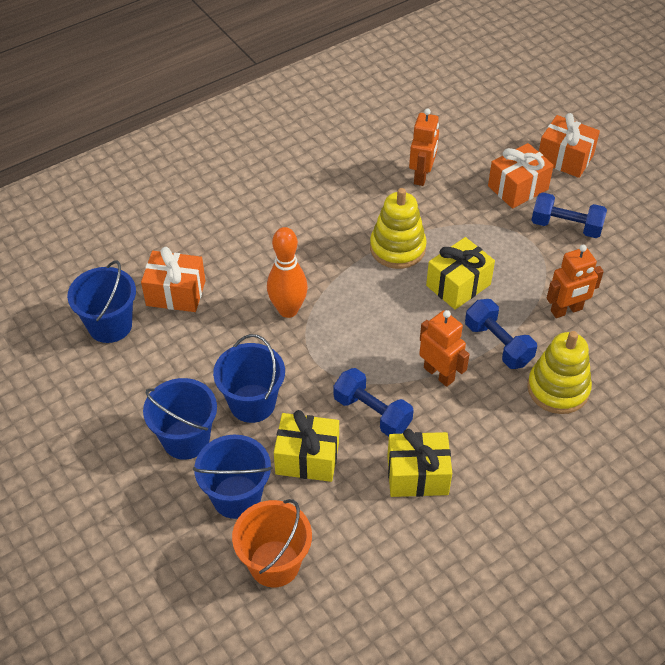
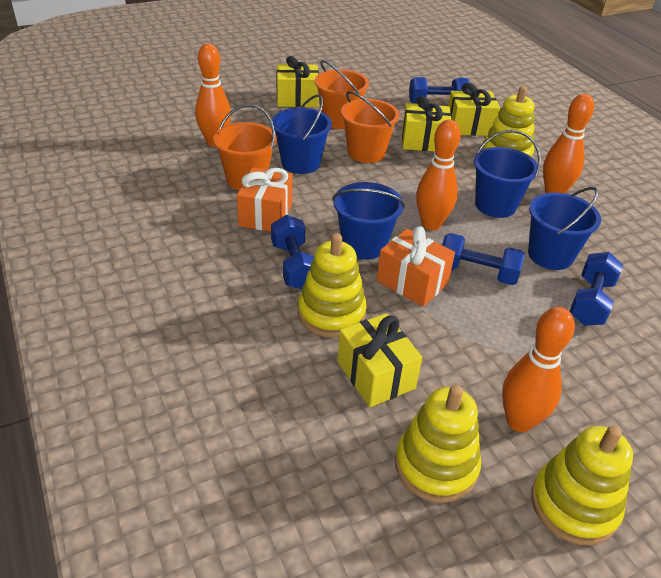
blue dumbbell: [333,368,414,437] [465,299,537,369] [531,192,607,238] = 3 -> [271,215,314,290] [409,77,470,103] [442,233,525,285] [569,252,623,326] = 4
orange bowling pin: [267,227,308,318] = 1 -> [195,44,231,147] [416,120,461,230] [502,307,575,432] [543,94,594,193] = 4
orange bucket: [232,499,312,588] = 1 -> [213,104,277,190] [315,60,369,129] [341,91,400,163] = 3
orange gift: [141,247,205,312] [488,143,554,209] [539,113,600,178] = 3 -> [237,167,292,231] [377,226,455,307] = 2
orange robot: [409,108,439,186] [419,310,470,387] [547,245,604,318] = 3 -> none = 0
yellow gift: [274,410,339,482] [387,429,452,497] [426,237,495,310] = 3 -> [277,56,319,107] [337,314,422,407] [402,96,451,152] [448,83,500,136] = 4
yellow stacking toy: [370,188,427,269] [527,331,592,414] = 2 -> [298,233,367,338] [395,385,481,503] [482,86,535,157] [531,425,633,545] = 4

